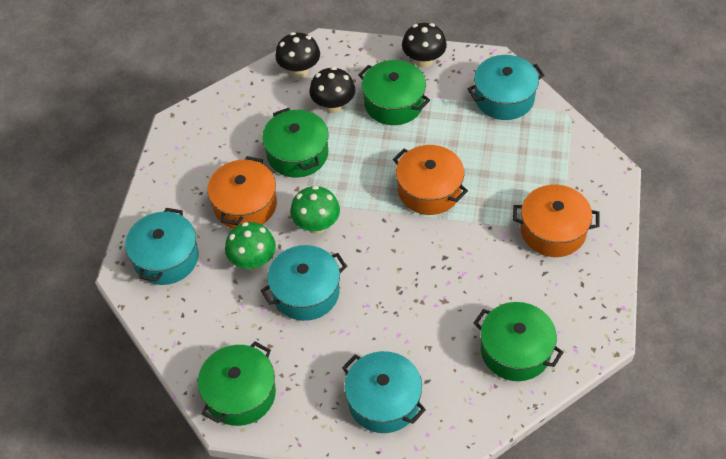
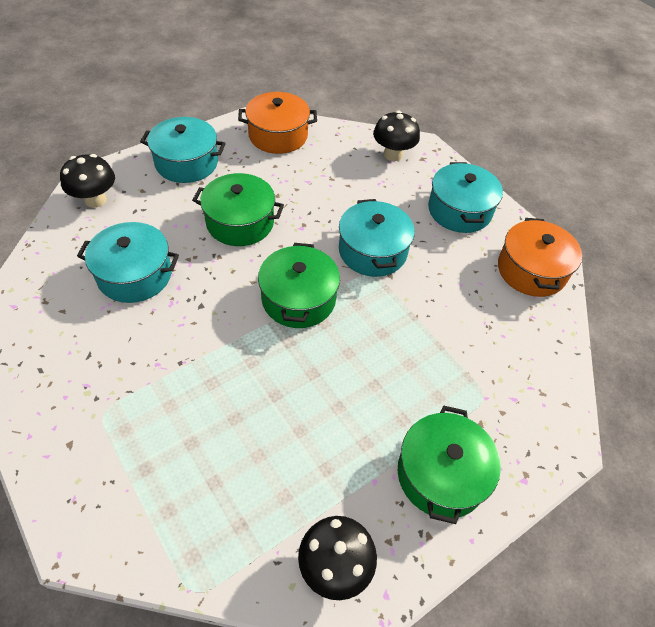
green mushroom: [225,222,276,271] [290,185,340,234] = 2 -> none = 0
green pot: [198,342,276,426] [262,108,329,178] [358,60,430,125] [474,302,564,381] = 4 -> [192,173,284,246] [258,243,340,328] [398,406,501,524] = 3
orange pot: [207,156,277,229] [393,145,468,215] [513,185,600,257] = 3 -> [238,92,317,154] [498,218,582,297] = 2

